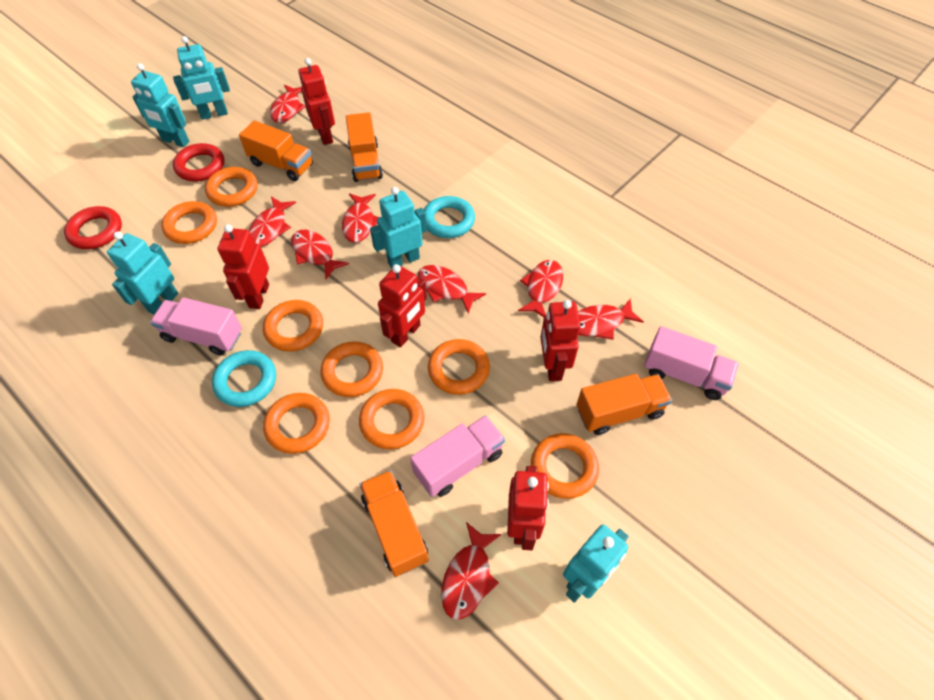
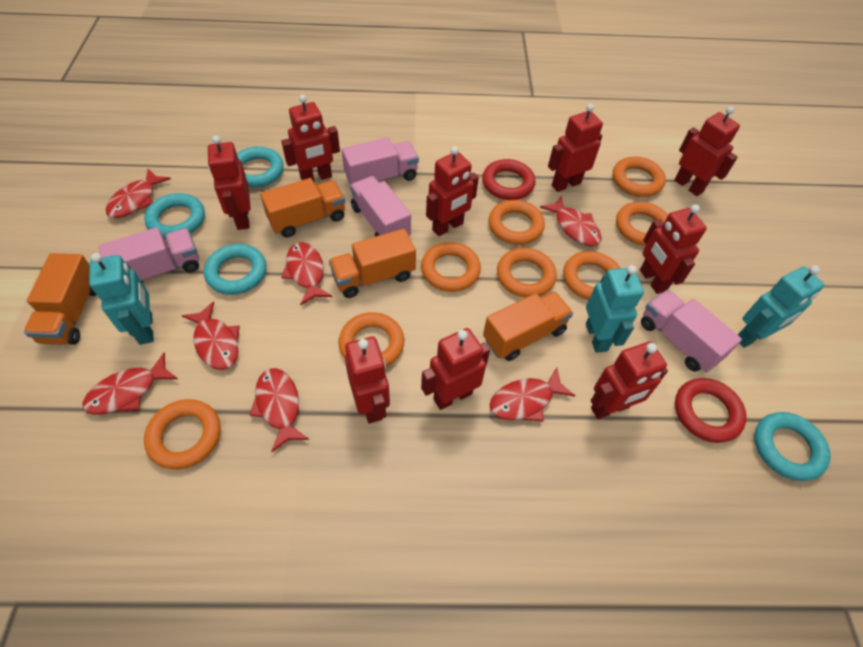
pink truck: [150,298,242,356] [410,415,505,497] [644,326,739,400] = 3 -> [98,227,199,283] [342,137,419,185] [350,176,411,237] [641,289,742,373] = 4
red fish: [249,197,296,247] [270,85,306,123] [291,230,349,279] [342,193,379,243] [418,265,486,314] [441,522,501,620] [518,260,563,317] [578,298,644,340] = 8 -> [83,353,178,415] [106,169,171,218] [182,301,240,370] [249,368,309,452] [281,242,332,306] [490,367,575,421] [540,196,602,246] = 7
red robot: [218,224,269,309] [299,58,335,145] [378,264,427,347] [507,466,549,550] [540,300,581,381] = 5 -> [208,135,251,230] [281,94,340,182] [345,337,390,424] [421,328,490,410] [426,146,479,236] [548,104,603,192] [591,342,668,419] [640,204,707,294] [674,106,740,196] = 9
turquoise ring: [212,350,276,407] [424,196,475,238] = 2 -> [144,193,205,239] [204,244,267,295] [237,147,284,187] [754,412,831,481] = 4
turquoise robot: [107,231,178,315] [131,63,189,147] [173,36,230,120] [370,187,427,268] [563,524,629,603] = 5 -> [89,253,154,345] [586,265,644,353] [738,265,825,348] = 3

